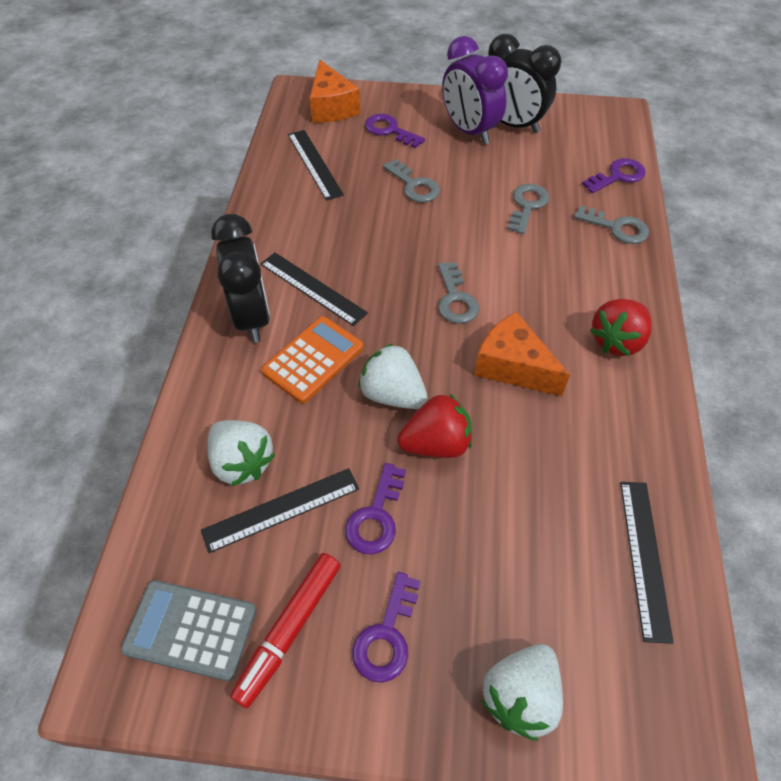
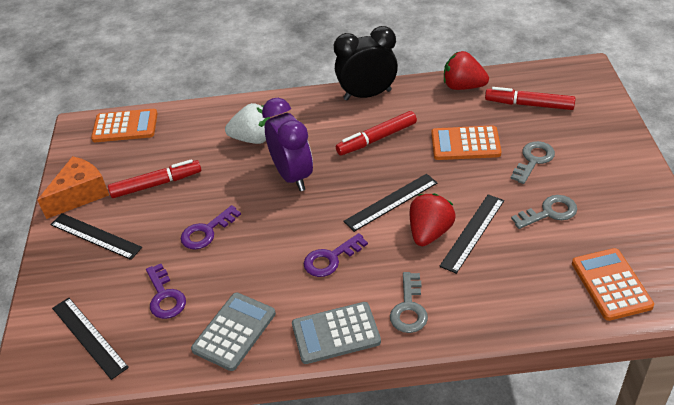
black clock: [211,214,270,343] [488,34,561,133] = 2 -> [334,26,398,100] = 1
grey calculator: [121,580,256,681] = 1 -> [191,293,276,371] [292,302,381,364] = 2
grey key: [383,159,440,203] [438,262,479,324] [508,184,549,234] [574,206,649,244] = 4 -> [390,272,428,333] [510,141,555,184] [511,195,577,229] = 3
orange calculator: [261,316,363,403] = 1 -> [91,109,157,142] [431,125,501,160] [572,248,654,321] = 3
orange cheese: [309,60,360,123] [474,312,570,396] = 2 -> [38,156,109,219] = 1
purple key: [345,463,406,554] [352,572,420,683] [365,114,425,148] [582,158,645,193] = 4 -> [146,264,186,319] [181,205,241,250] [304,233,368,277] = 3
red marker: [230,553,341,708] = 1 -> [108,159,201,198] [336,111,417,155] [485,87,576,110] = 3
white strawberry: [207,420,275,486] [359,343,428,409] [481,644,563,741] = 3 -> [225,103,270,144] = 1

